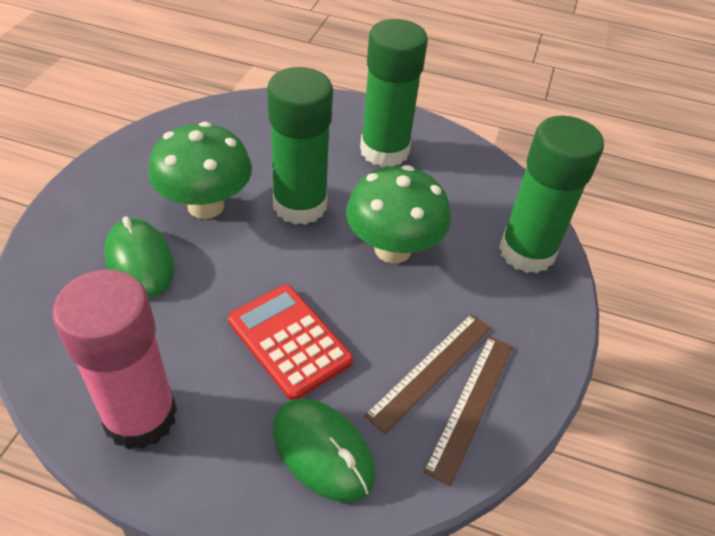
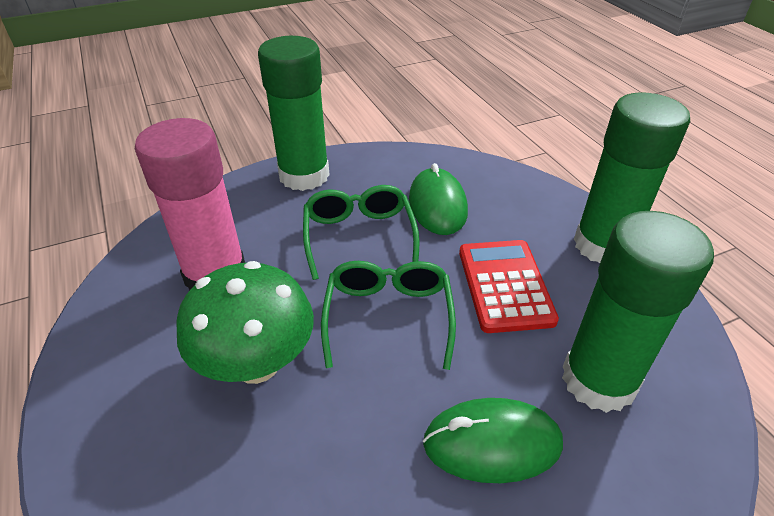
brown ruler: [364,314,491,434] [423,336,513,486] = 2 -> none = 0
green glasses: none = 0 -> [303,185,419,280] [321,261,456,370] = 2
green mushroom: [148,122,252,219] [346,165,451,264] = 2 -> [176,261,314,384] = 1

